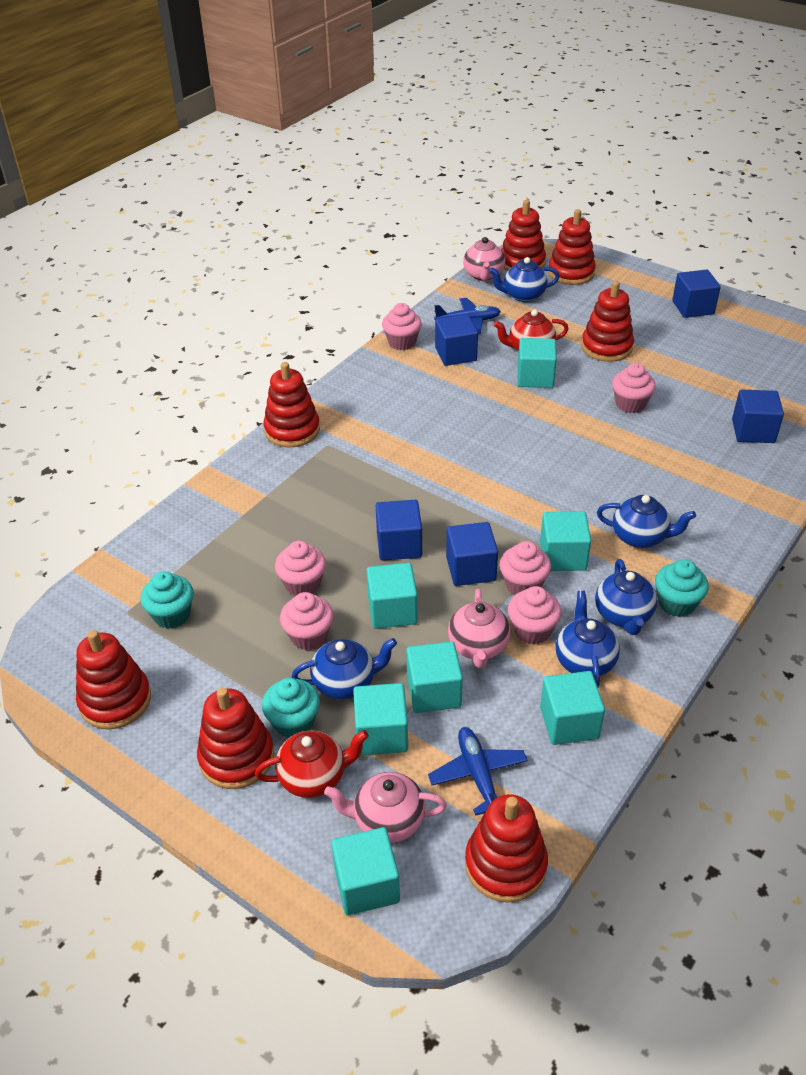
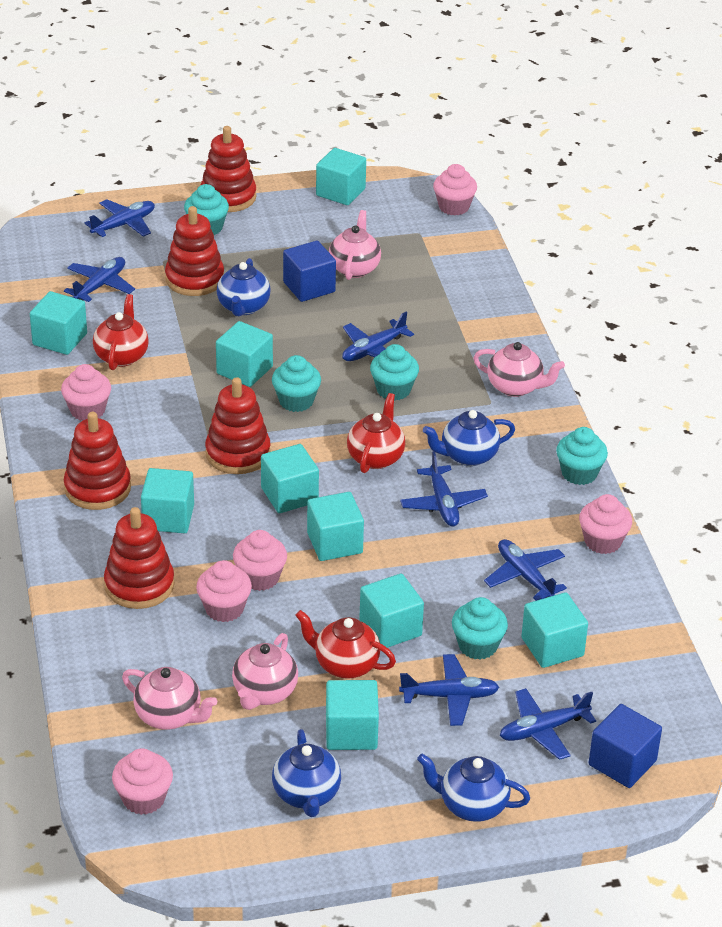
blue cube: [376,500,422,561] [435,314,478,366] [446,522,498,586] [672,269,721,318] [732,390,784,443] = 5 -> [283,241,336,302] [589,704,662,788] = 2
blue plane: [428,727,528,816] [434,298,501,334] = 2 -> [64,257,135,302] [85,200,155,237] [342,312,414,361] [399,654,499,726] [400,451,488,527] [484,539,567,601] [500,688,596,760] = 7
blue teapot: [291,638,397,700] [489,257,560,302] [556,591,620,687] [595,559,657,635] [597,495,696,548] = 5 -> [217,258,271,316] [272,729,341,817] [417,754,530,822] [423,410,515,466] = 4
pink teapot: [324,772,447,843] [448,589,510,668] [463,237,505,281] = 3 -> [122,667,217,730] [232,633,298,710] [329,210,381,280] [473,342,565,397] = 4
red stacking toy: [76,630,151,729] [197,687,274,789] [263,362,320,448] [465,794,548,903] [501,200,546,271] [548,209,596,285] [581,281,634,362] = 7 -> [64,412,131,510] [104,507,174,609] [165,206,224,296] [200,126,256,212] [205,377,271,474] = 5
red teapot: [255,730,369,798] [494,309,568,351] = 2 -> [93,294,149,370] [295,610,396,679] [347,393,405,473] = 3
turquoise cube: [331,827,400,916] [353,683,408,756] [367,563,418,629] [406,641,463,713] [518,338,557,388] [540,511,591,571] [540,671,605,745] = 7 -> [30,291,87,355] [141,468,194,533] [216,321,273,387] [261,444,319,513] [307,492,364,561] [316,148,366,205] [326,680,379,750] [359,574,424,648] [521,592,588,668] = 9
turquoise cupcake: [140,571,194,629] [262,678,320,738] [655,559,709,617] = 3 -> [184,184,229,235] [272,355,321,412] [370,344,419,400] [452,597,508,660] [556,427,608,485] = 5

